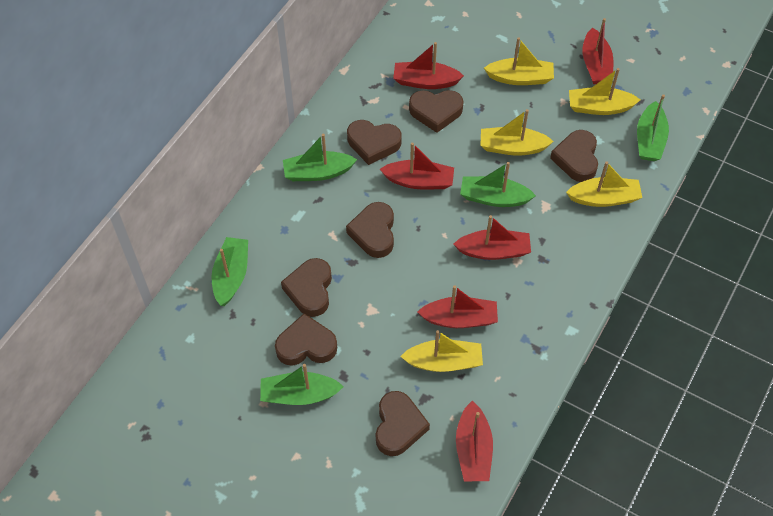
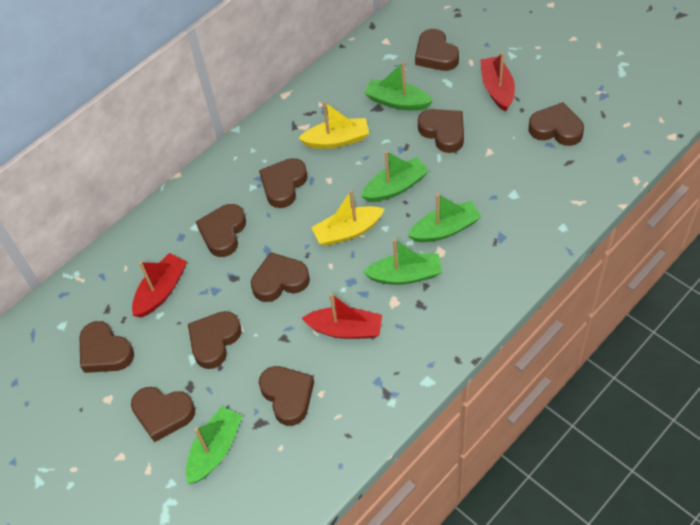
brown heart: [275,313,337,366] [281,258,332,317] [346,202,394,258] [347,120,401,165] [376,391,430,456] [409,90,464,133] [550,130,598,182] = 7 -> [80,321,134,373] [131,387,195,442] [188,311,241,369] [196,204,246,257] [251,252,310,302] [259,158,308,208] [259,366,314,426] [415,29,459,71] [418,109,464,153] [528,102,584,146] = 10
red boat: [380,143,454,189] [393,42,464,89] [418,285,498,328] [453,215,531,260] [456,401,493,481] [582,18,613,84] = 6 -> [132,253,187,318] [302,293,382,339] [480,52,515,112] = 3
yellow boat: [400,330,483,372] [480,109,554,156] [484,38,554,85] [566,161,642,207] [569,68,641,115] = 5 -> [298,101,369,149] [311,190,384,246] = 2

